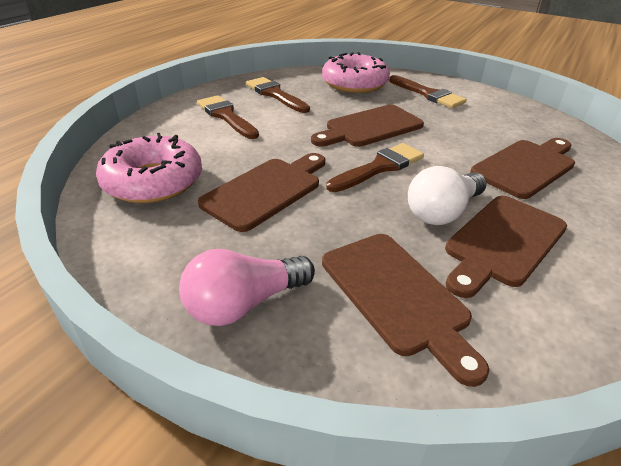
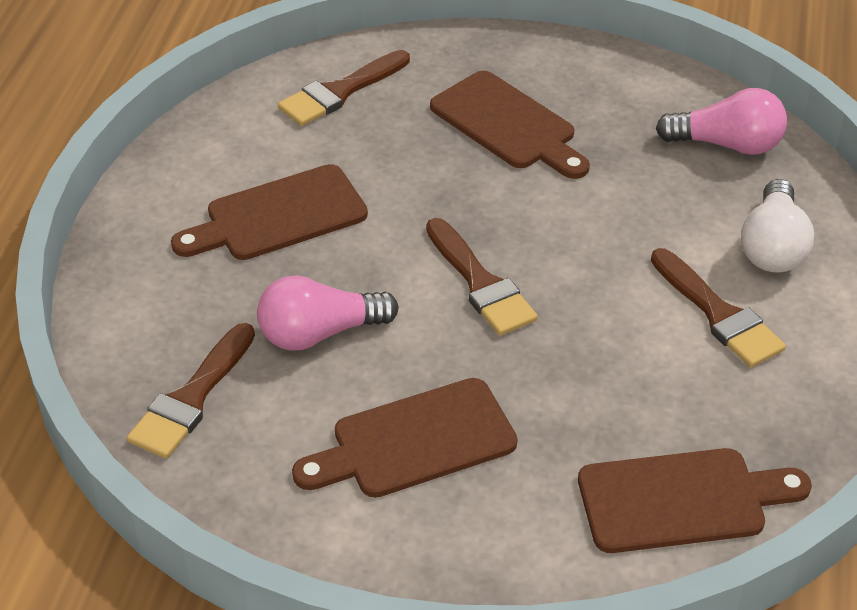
brown cutting board: [198,153,325,232] [311,105,424,147] [322,234,489,387] [445,196,567,298] [470,138,575,199] = 5 -> [171,164,368,260] [292,378,518,498] [430,71,590,179] [578,448,812,553] = 4
pink donut: [96,133,202,203] [322,52,390,93] = 2 -> none = 0
pink light bulb: [179,249,315,326] = 1 -> [257,275,399,350] [656,88,787,155] = 2

